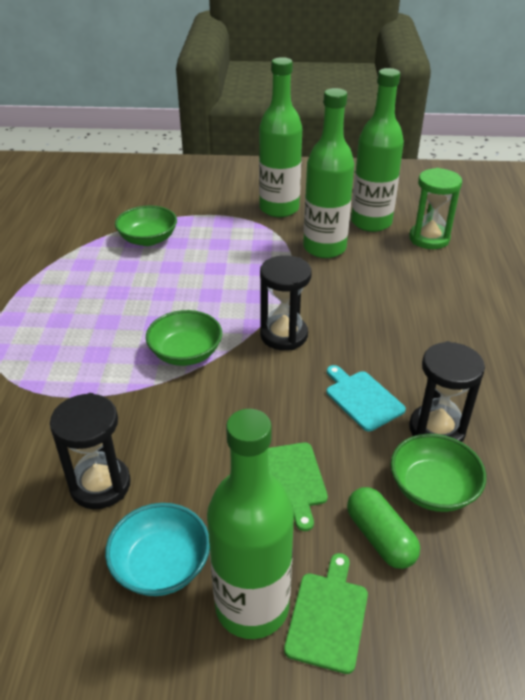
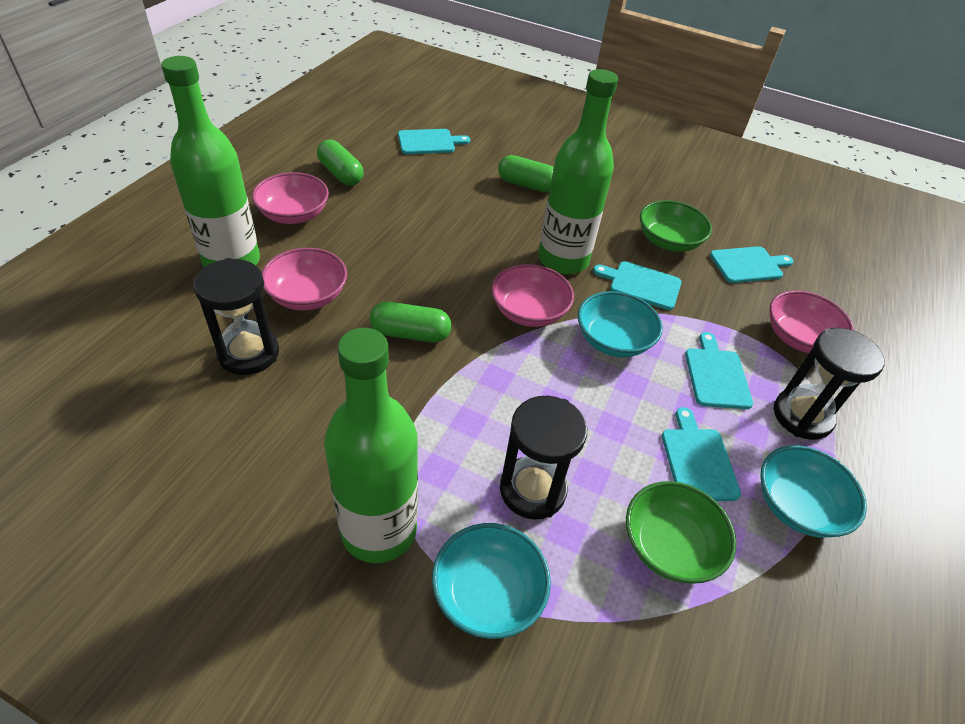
green bottle: [207,409,294,639] [259,57,302,217] [303,88,355,258] [351,68,404,232] = 4 -> [161,56,260,267] [324,328,418,563] [538,69,618,274] = 3
green bowl: [115,206,177,246] [146,310,222,366] [391,433,486,512] = 3 -> [626,481,736,584] [640,200,712,252] = 2
green capsule: [347,487,420,569] = 1 -> [317,140,364,186] [370,302,451,342] [498,155,554,192] = 3
green cutting board: [268,442,328,531] [284,553,368,674] = 2 -> none = 0
green hourglass: [409,168,462,249] = 1 -> none = 0
pink bowl: none = 0 -> [252,172,329,224] [262,248,347,311] [491,264,574,327] [769,291,854,353] = 4
turquoise bowl: [105,503,210,596] = 1 -> [432,523,551,639] [578,291,663,357] [761,445,867,538] = 3
turquoise cutting board: [327,365,406,431] = 1 -> [398,129,470,154] [593,261,682,310] [662,407,741,501] [685,332,753,409] [710,246,794,283] = 5

